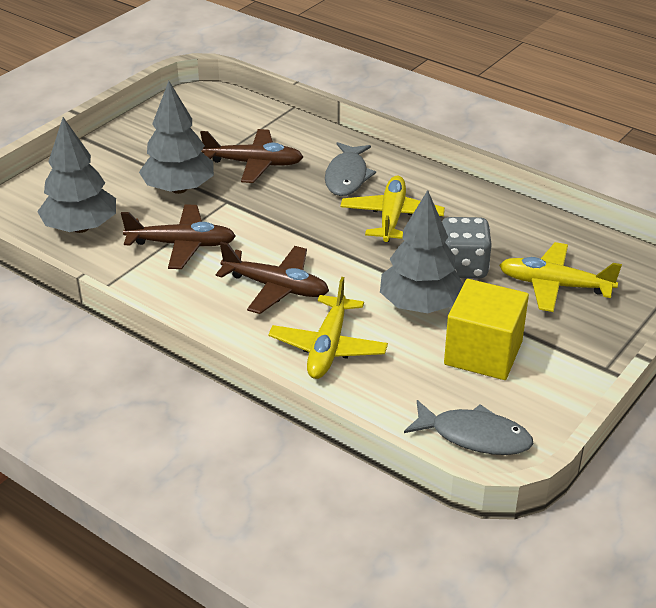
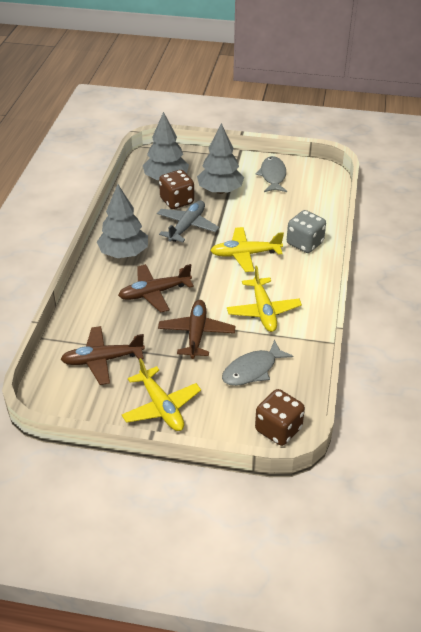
brown dice: none = 0 -> [159,170,194,209] [255,389,305,446] = 2
grey plane: none = 0 -> [157,200,219,242] = 1
yellow cube: [444,279,529,380] = 1 -> none = 0

